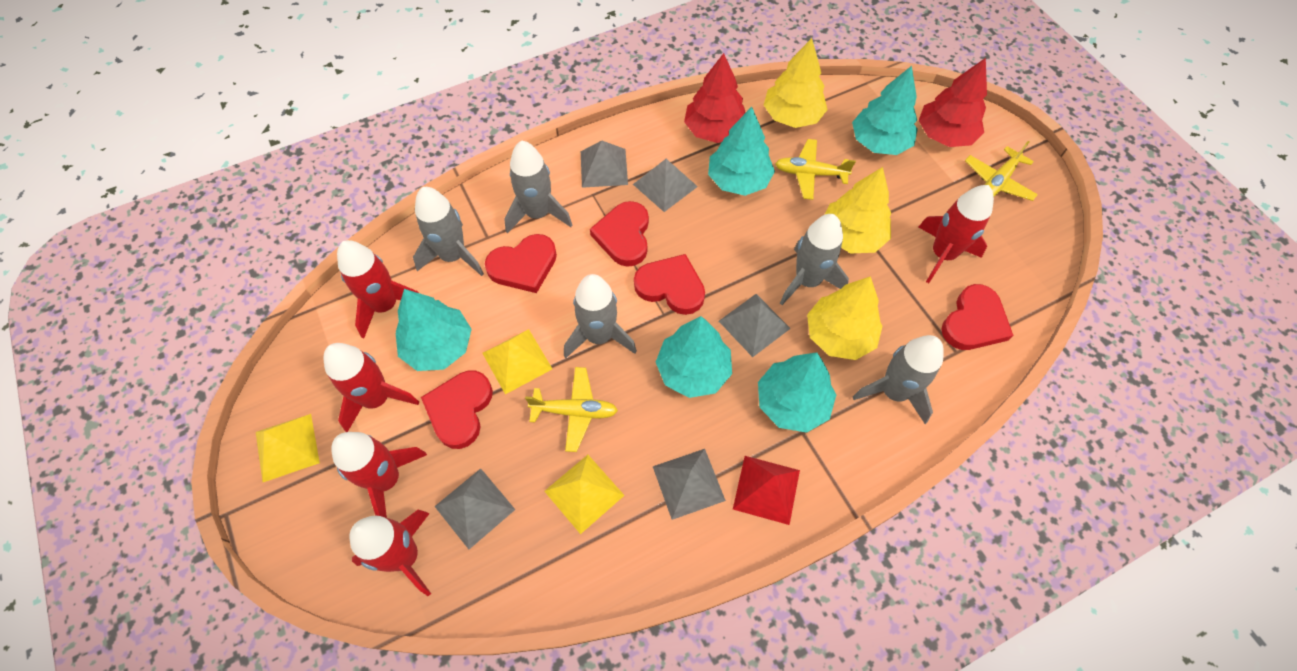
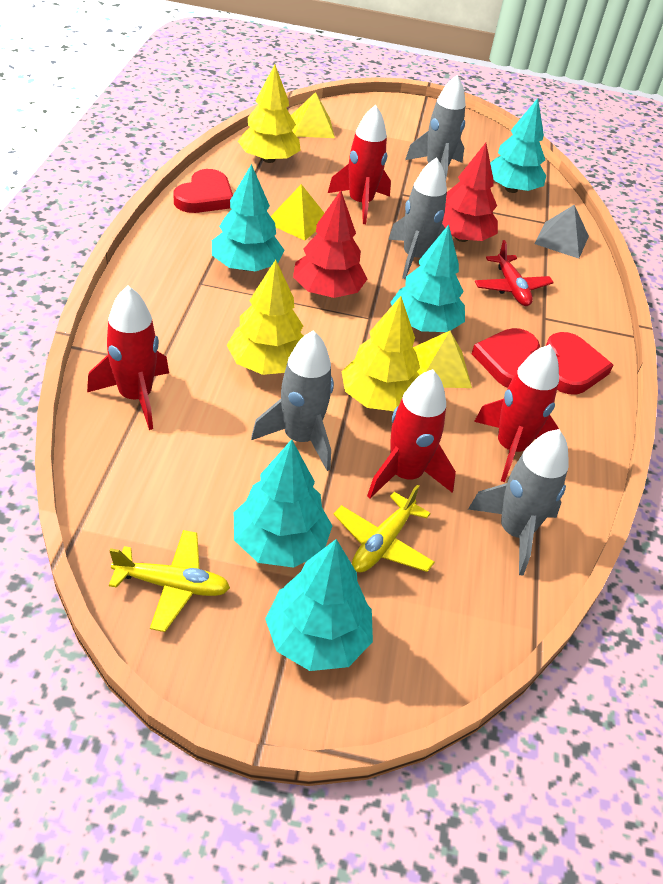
grey pyramid: [434,468,516,549] [581,141,628,188] [633,159,698,212] [653,449,726,520] [719,294,791,357] = 5 -> [534,205,589,259] = 1
grey rocket: [413,187,484,276] [504,141,572,233] [564,274,637,359] [780,214,849,305] [853,335,944,424] = 5 -> [251,330,334,471] [389,157,454,279] [405,75,466,179] [468,429,569,575] = 4
red heart: [421,370,493,449] [485,234,557,293] [590,201,649,267] [634,254,705,315] [941,284,1013,350] = 5 -> [173,169,233,213] [472,328,540,388] [546,332,613,394] = 3
red plane: none = 0 -> [475,240,554,306] = 1
red pyramid: [733,456,800,525] = 1 -> none = 0
red rocket: [323,343,419,432] [331,432,427,518] [337,240,419,338] [349,510,431,596] [919,185,994,283] = 5 -> [87,286,169,430] [328,105,391,224] [367,369,456,498] [474,344,559,482] = 4
yellow plane: [525,367,618,452] [775,139,856,200] [965,141,1038,201] = 3 -> [109,530,230,632] [334,485,435,573] = 2

